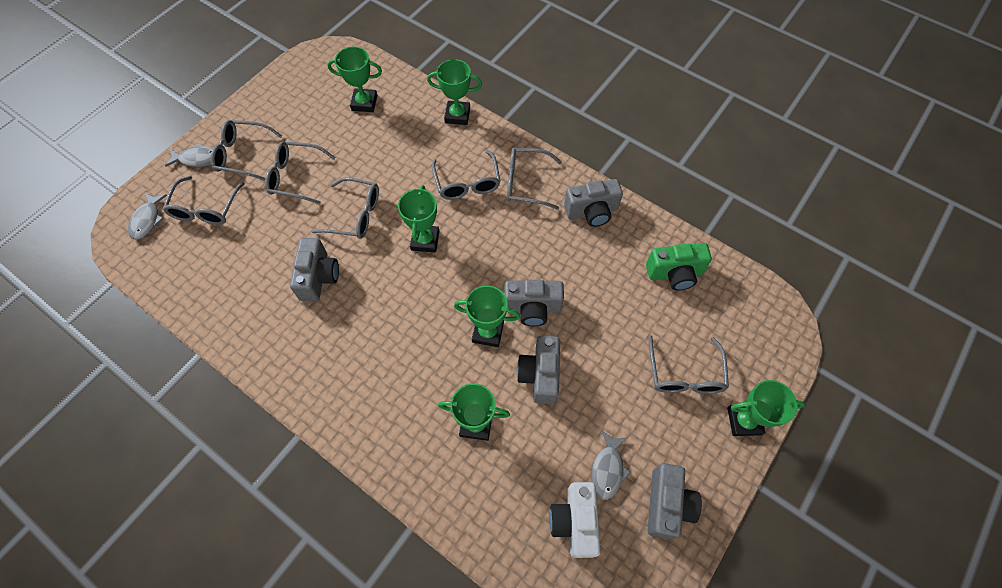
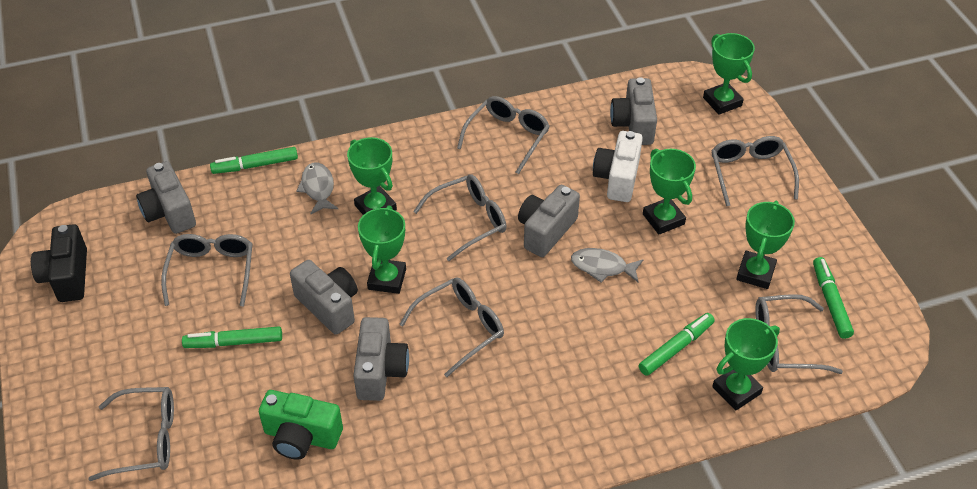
black camera: none = 0 -> [31,224,87,302] = 1
green marker: none = 0 -> [182,326,282,348] [210,147,298,174] [638,313,715,376] [813,257,854,339] = 4
grey fish: [128,193,167,240] [165,143,213,167] [591,430,631,500] = 3 -> [296,163,338,215] [571,248,643,283] = 2

